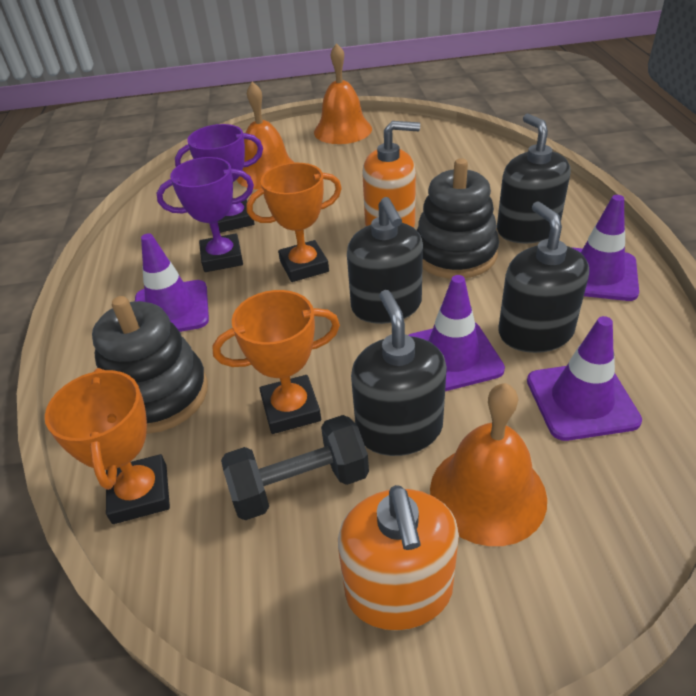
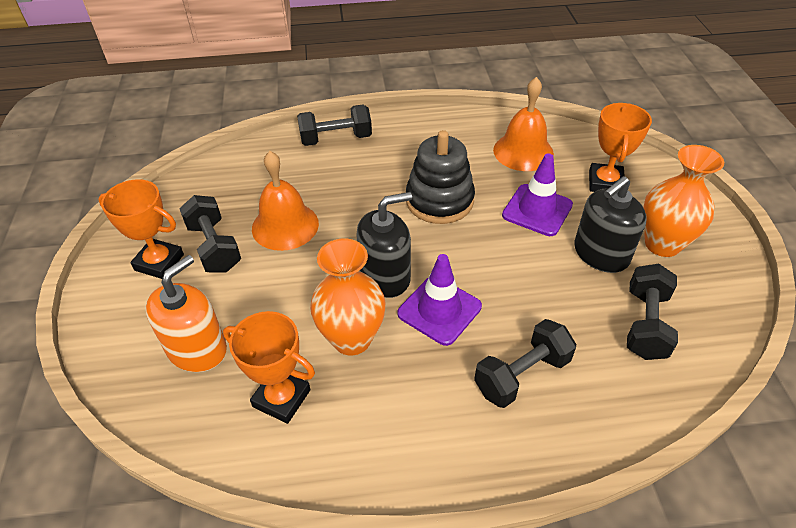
black dumbbell: [221,415,369,520] = 1 -> [179,195,241,273] [297,105,372,146] [474,319,576,408] [627,264,678,360] = 4
black soap dispenser: [347,197,423,324] [351,290,447,456] [497,114,571,243] [498,201,589,353] = 4 -> [356,192,412,298] [574,176,647,273] = 2
black stacking toy: [92,296,208,434] [417,158,499,279] = 2 -> [406,130,475,224] = 1
orange bell: [237,82,295,190] [314,43,372,144] [430,383,547,546] = 3 -> [252,151,319,251] [493,77,554,171] = 2
orange soap dispenser: [338,485,459,631] [362,121,420,227] = 2 -> [146,255,227,372] = 1
orange vase: none = 0 -> [310,238,385,355] [643,145,724,257] = 2
purple traffic cone: [135,233,209,332] [408,275,505,391] [527,316,642,441] [573,195,639,301] = 4 -> [397,254,482,346] [502,153,573,236] = 2
purple trophy: [157,157,254,272] [175,124,263,233] = 2 -> none = 0

